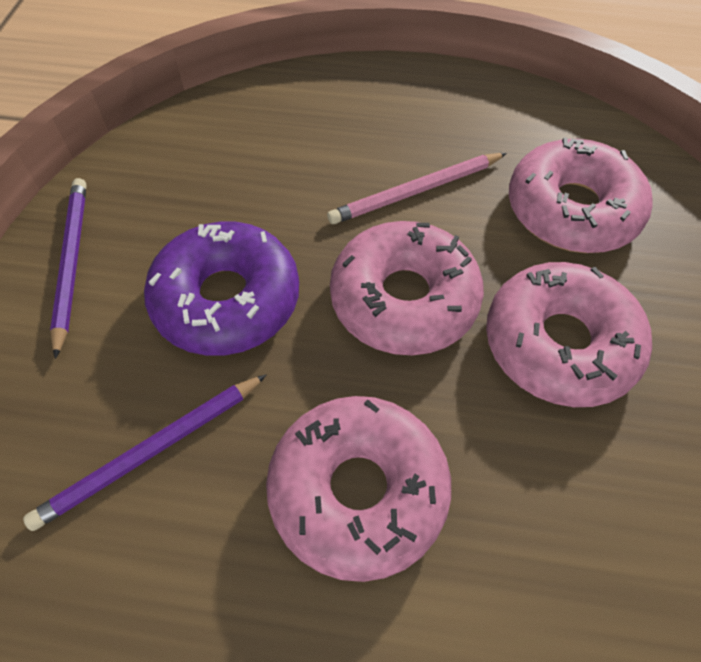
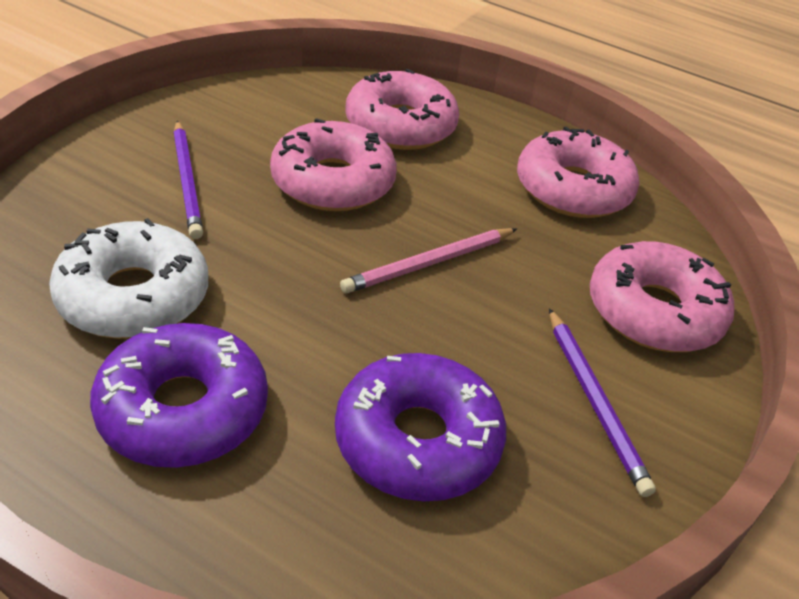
purple donut: [144,222,299,356] = 1 -> [90,323,268,468] [335,353,506,501] = 2
white donut: none = 0 -> [49,218,208,339] = 1

